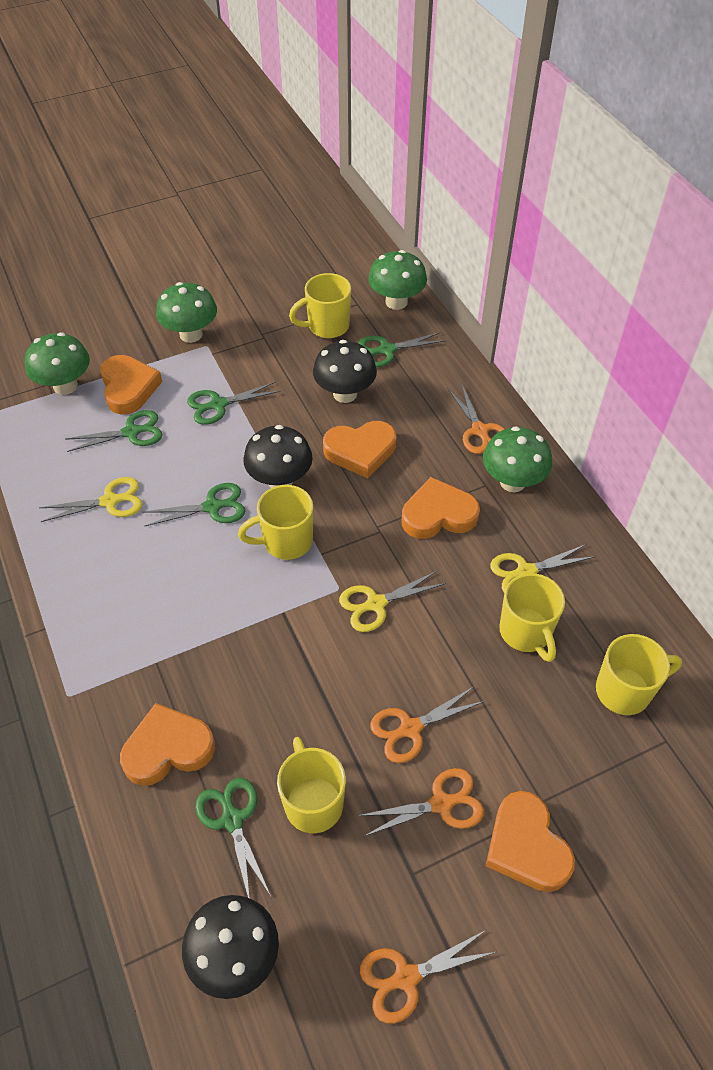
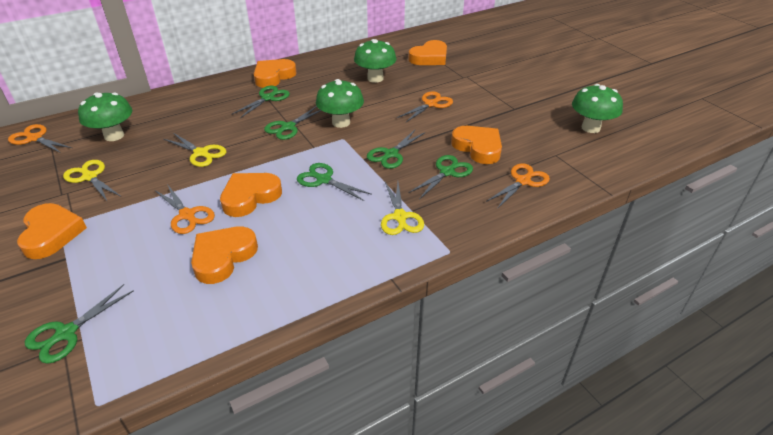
black mushroom: [182,895,279,999] [243,425,313,488] [313,340,377,403] = 3 -> none = 0
green scissors: [65,410,163,452] [143,483,245,526] [187,382,281,425] [195,778,271,898] [358,332,447,367] = 5 -> [25,284,134,364] [232,86,290,118] [264,106,321,140] [297,163,372,201] [367,130,424,169] [409,155,473,199] = 6
orange heart: [100,355,162,415] [120,703,215,786] [323,421,396,478] [402,477,480,539] [486,791,575,892] = 5 -> [17,203,87,259] [191,227,258,284] [220,173,282,217] [254,59,296,88] [409,40,447,65] [451,126,502,164] = 6
yellow mug: [238,485,313,560] [277,737,346,833] [289,273,351,338] [499,573,565,662] [596,634,682,715] = 5 -> none = 0

